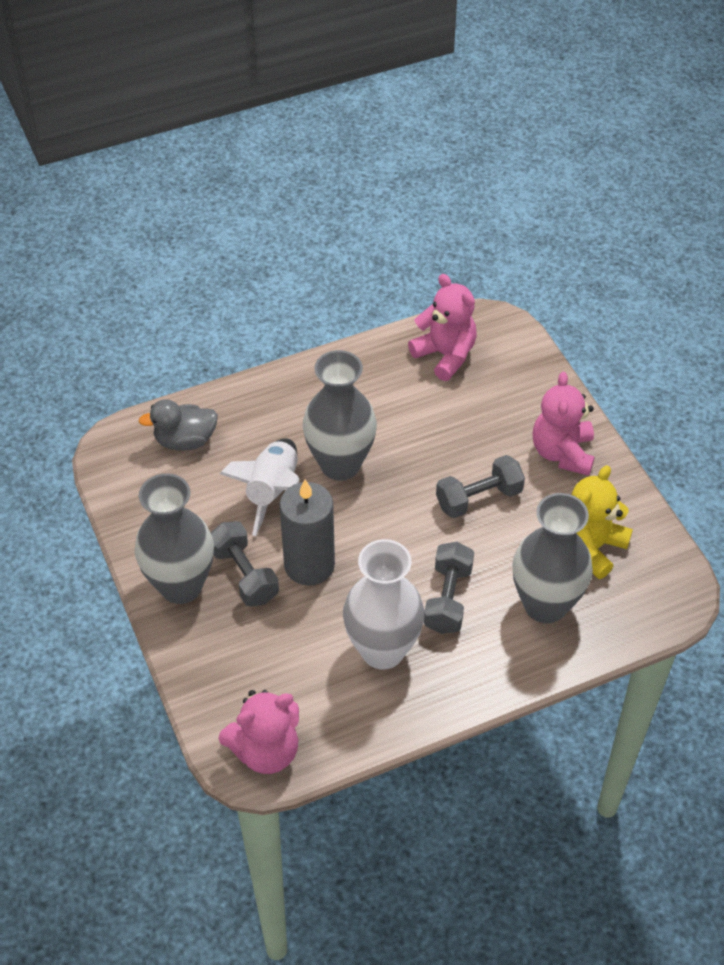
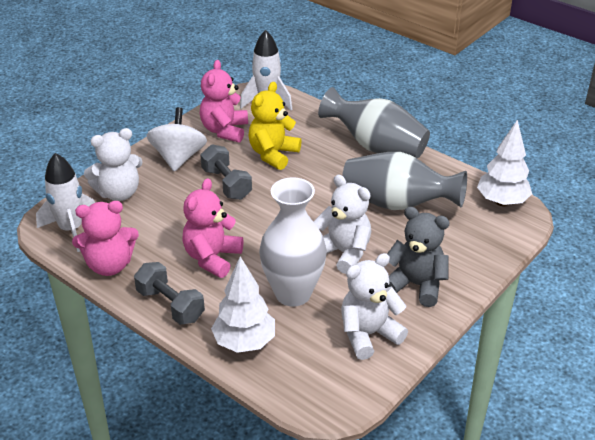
grey candle: [279,479,335,586] = 1 -> none = 0
grey duck: [139,399,218,451] = 1 -> none = 0
grey dumbbell: [211,521,279,607] [424,542,474,634] [436,455,525,518] = 3 -> [134,262,205,325] [200,144,252,200] = 2
grey teddy bear: none = 0 -> [387,207,450,307] = 1
grey vase: [135,473,214,604] [303,350,377,480] [512,493,593,623] = 3 -> [318,87,430,158] [342,152,467,210] = 2
white rocket: [219,438,299,536] = 1 -> [36,153,95,252] [240,30,292,110] = 2
white spinning top: none = 0 -> [146,107,207,171] = 1
white teddy bear: none = 0 -> [84,128,143,201] [314,175,371,274] [341,253,408,360] = 3
white tree: none = 0 -> [211,256,275,353] [477,120,532,206] = 2

